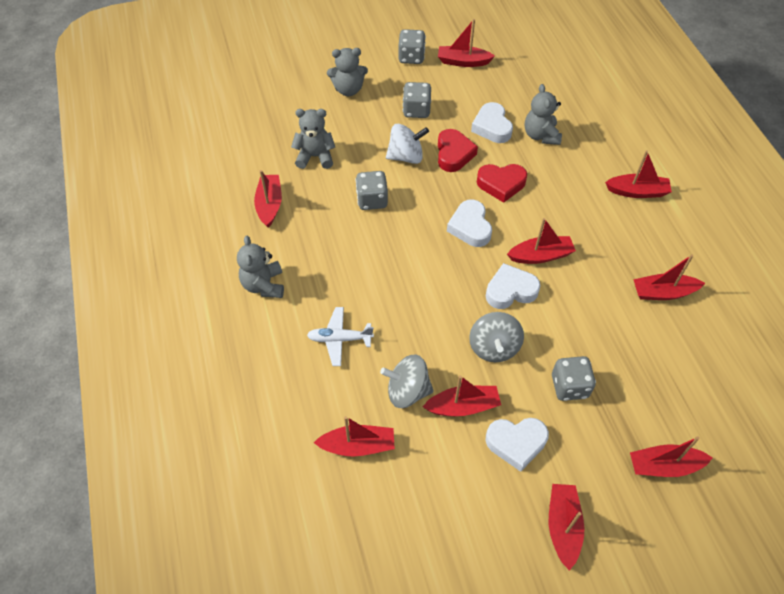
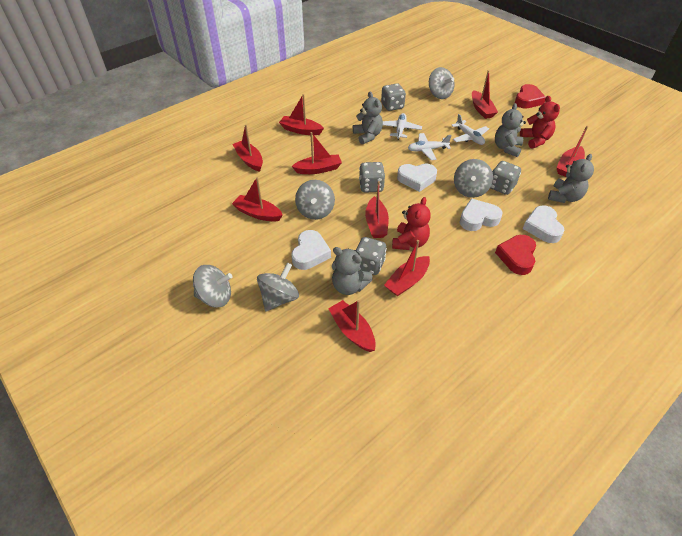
grey spinning top: [380,355,434,408] [469,312,524,362] = 2 -> [193,265,232,308] [257,262,299,311] [295,180,335,220] [429,67,454,99] [454,159,493,198] = 5
red teddy bear: none = 0 -> [392,197,431,250] [520,96,560,149] = 2
white plane: [307,307,374,366] = 1 -> [383,113,422,140] [408,133,452,160] [451,114,489,145] = 3
white spinning top: [386,124,429,164] = 1 -> none = 0

